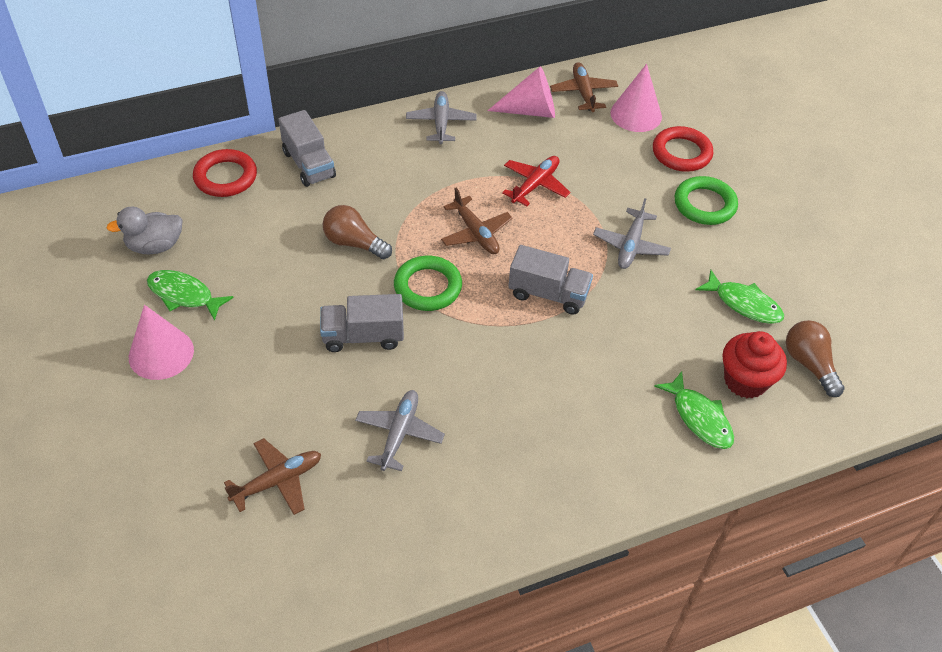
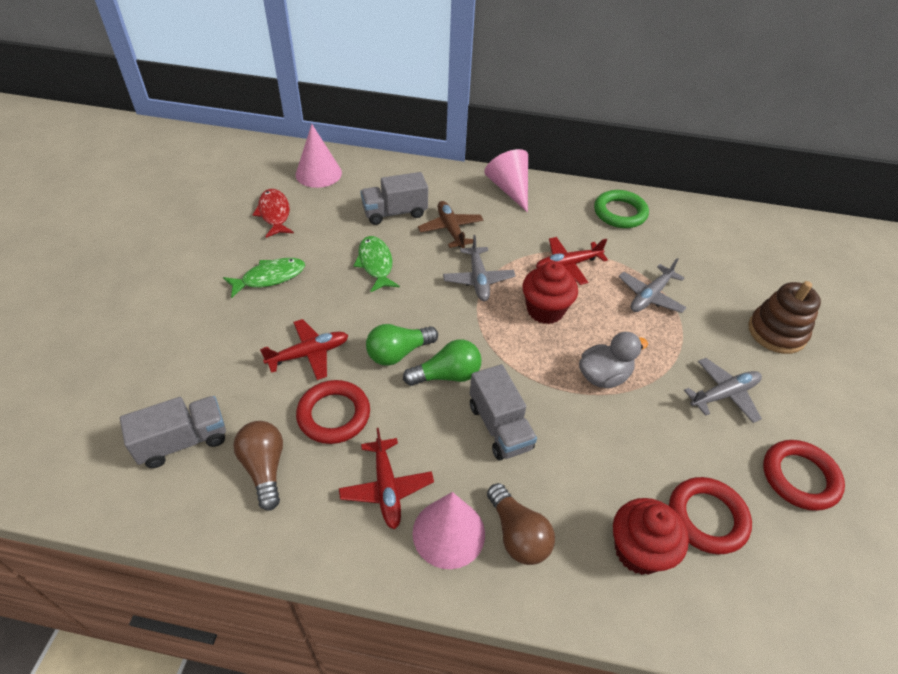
brown plane: [224,438,321,515] [441,188,512,254] [550,62,618,112] = 3 -> [418,201,484,248] = 1
brown stacking toy: none = 0 -> [748,281,821,354] = 1
green fish: [147,270,234,321] [654,371,734,449] [696,270,784,324] = 3 -> [223,258,305,298] [354,236,400,292] = 2
green light bulb: none = 0 -> [366,324,438,366] [403,339,482,386] = 2
green ring: [394,256,462,311] [675,176,738,225] = 2 -> [594,190,649,228] = 1
red cupcake: [723,331,787,399] = 1 -> [522,261,578,324] [613,498,689,575] = 2
red fish: none = 0 -> [252,189,294,238] = 1
red plane: [502,156,571,206] = 1 -> [260,319,348,380] [339,428,434,529] [536,237,608,285] = 3
red ring: [193,149,257,197] [653,126,713,172] = 2 -> [296,380,370,444] [669,477,752,554] [763,440,845,511] = 3

